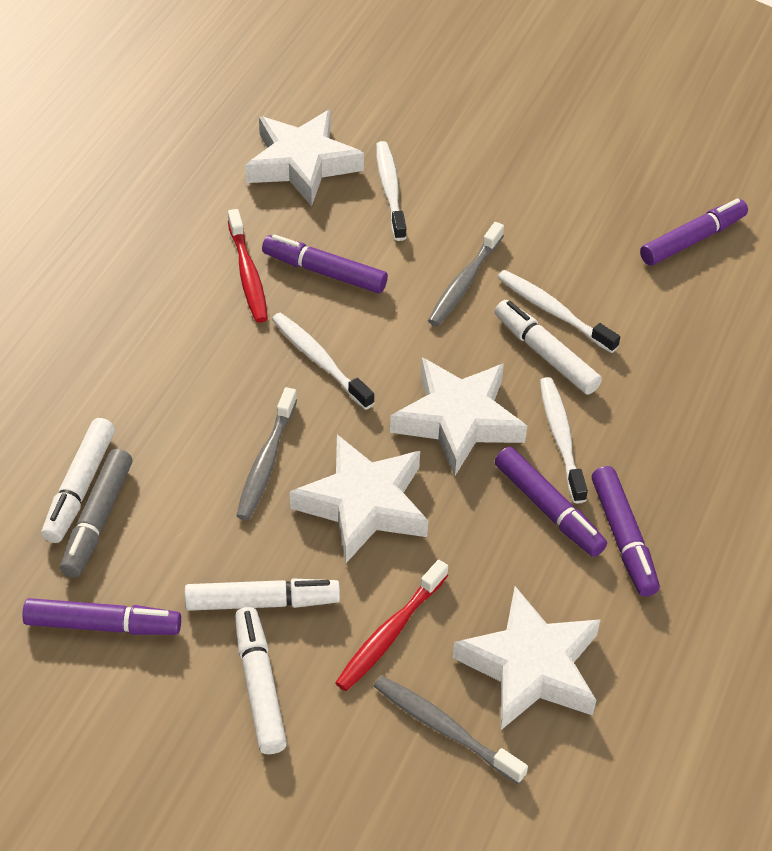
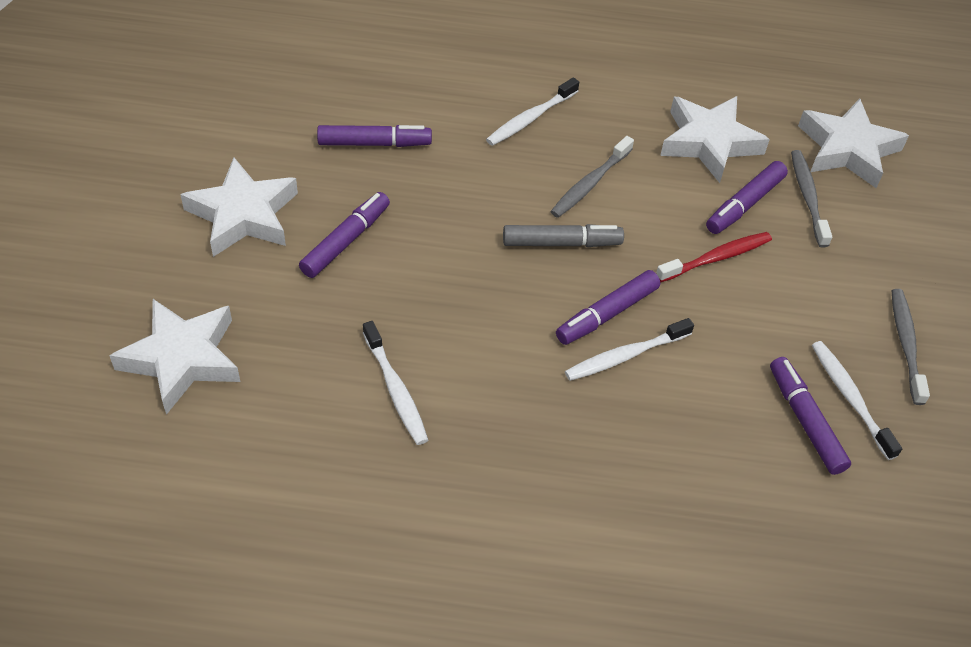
red toothbrush: [228,209,268,323] [335,560,448,691] = 2 -> [656,232,772,282] = 1
white marker: [41,418,115,543] [185,578,340,611] [235,607,287,754] [495,300,602,395] = 4 -> none = 0

